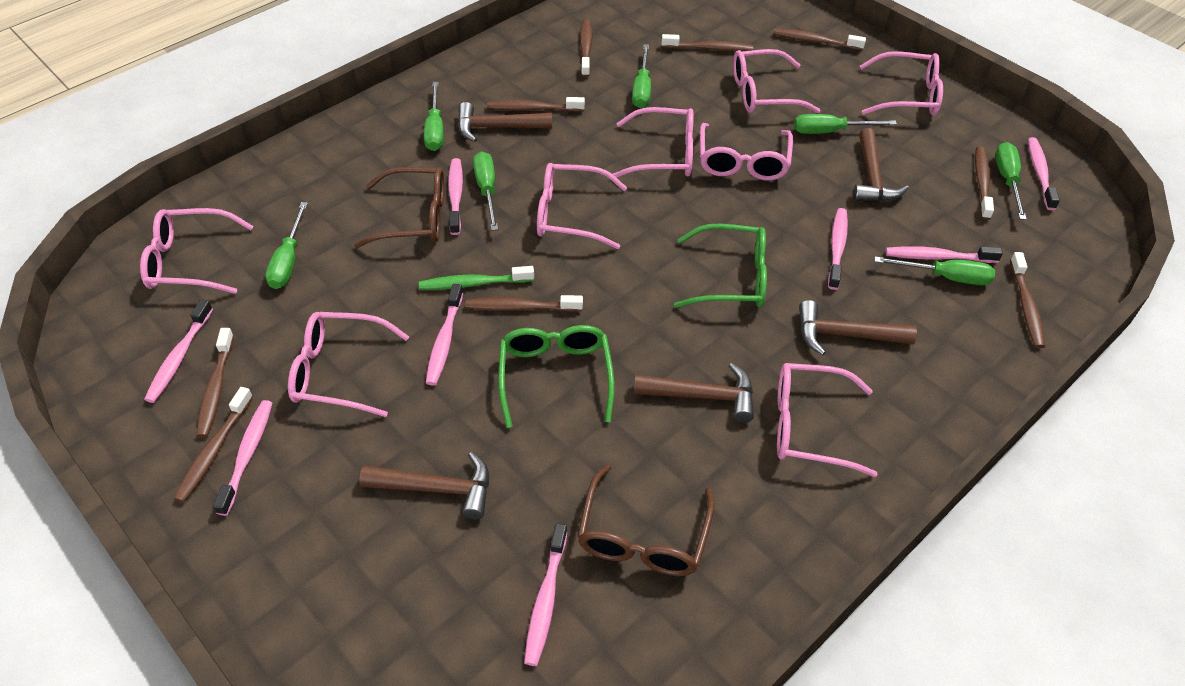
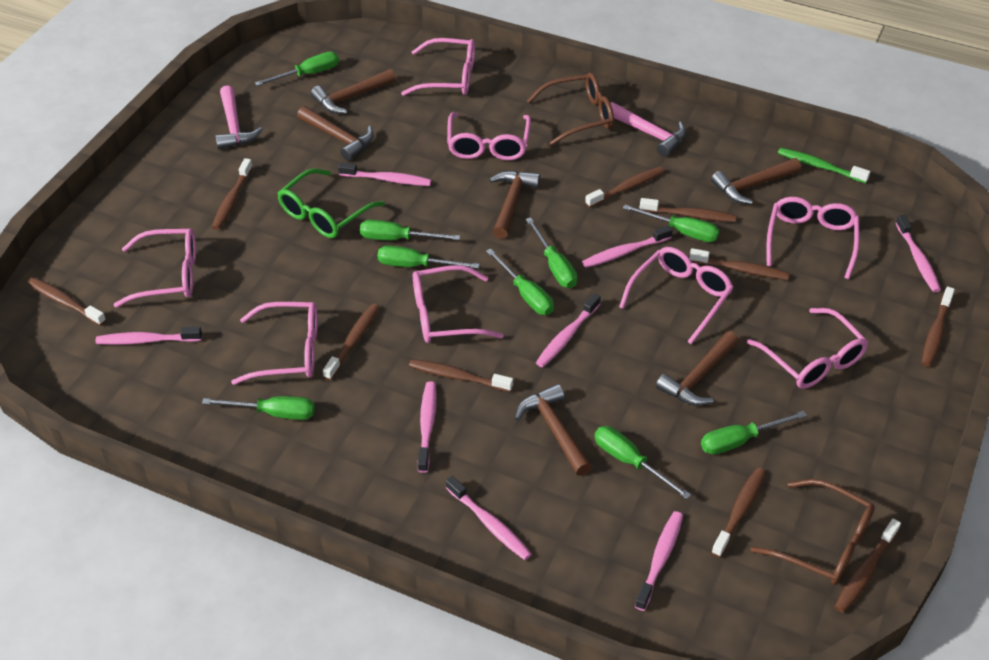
brown hammer: [359,452,489,520] [458,102,552,142] [634,363,754,423] [799,300,917,355] [853,128,909,202] = 5 -> [297,106,374,161] [311,69,396,114] [489,171,541,239] [514,384,592,476] [656,331,739,406] [711,158,801,204] = 6
brown toothbrush: [174,387,253,503] [196,328,234,438] [465,295,583,312] [487,97,585,112] [580,19,593,77] [662,34,753,52] [773,29,866,51] [975,147,994,220] [1010,252,1046,348] = 9 -> [27,277,106,326] [212,158,253,230] [323,304,379,380] [409,359,513,392] [585,166,665,208] [640,198,736,222] [689,248,790,280] [711,467,766,558] [835,519,901,613] [922,287,955,367] = 10
green glasses: [498,325,615,428] [674,224,767,308] = 2 -> [278,168,385,238] = 1
green screwdriver: [265,202,308,289] [424,82,444,151] [473,151,498,231] [632,44,651,108] [794,114,897,134] [874,256,995,285] [995,142,1027,220] = 7 -> [202,396,315,420] [255,52,339,86] [360,220,460,240] [377,245,480,269] [486,248,554,315] [526,218,578,288] [595,426,691,499] [623,205,720,242] [701,411,807,455] = 9
pink hammer: none = 0 -> [215,85,263,149] [611,102,686,156] = 2

